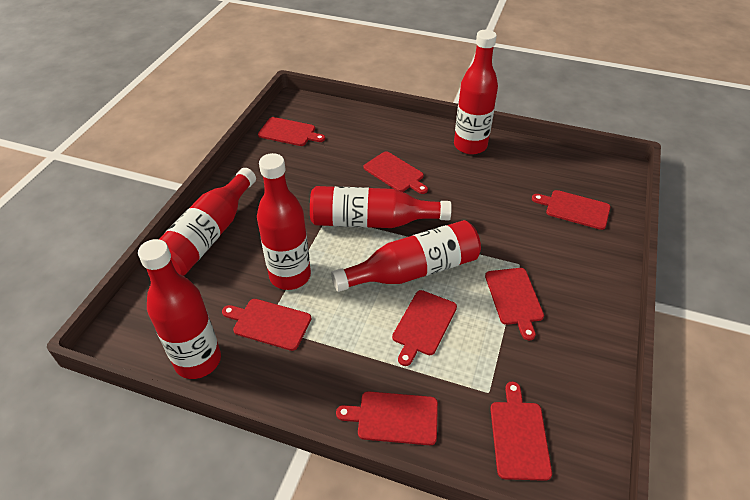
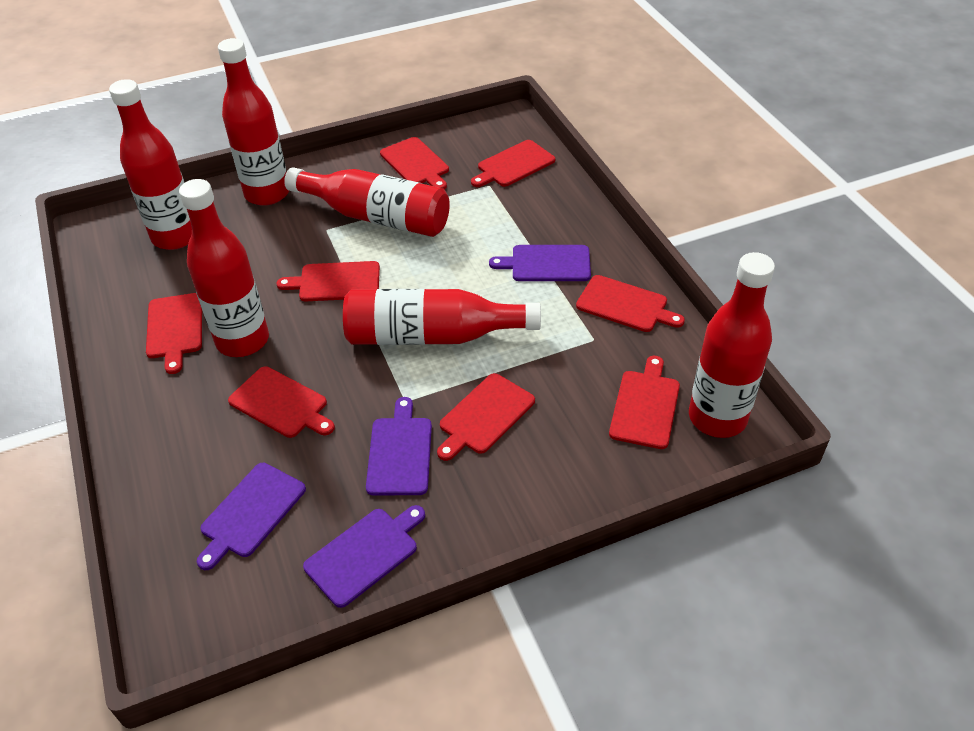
purple cutting board: none = 0 -> [197,463,306,570] [303,505,425,608] [366,397,432,496] [489,245,591,281] = 4

